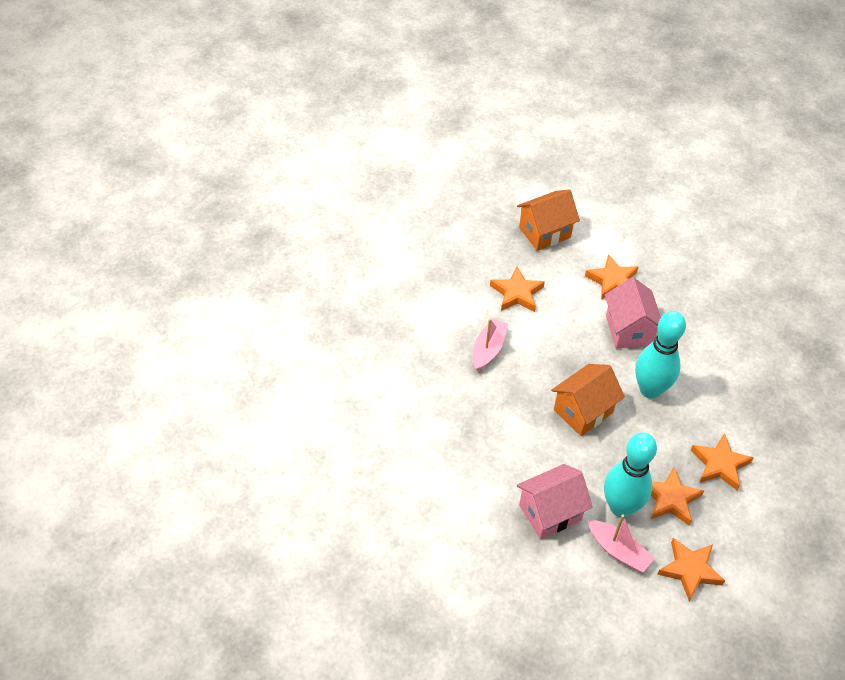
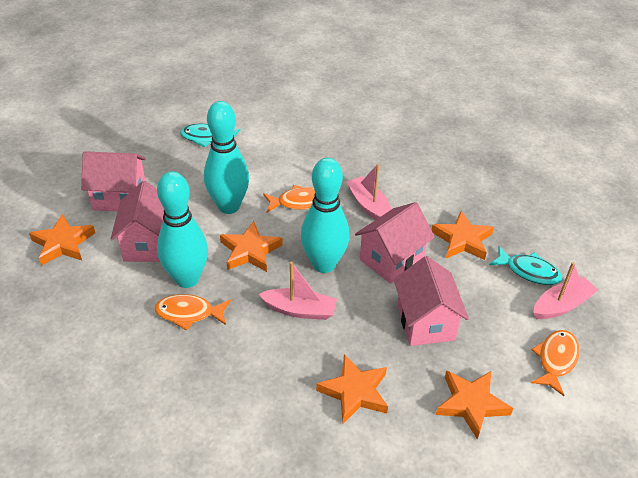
orange fish: none = 0 -> [154,294,231,330] [263,185,315,213] [531,330,580,396] = 3
orange house: [517,189,580,251] [551,364,625,436] = 2 -> none = 0
pink boat: [473,318,508,371] [588,515,655,572] = 2 -> [259,262,337,320] [347,164,391,220] [533,262,598,319] = 3
pink house: [517,464,593,539] [605,277,661,349] = 2 -> [81,151,146,211] [110,181,164,262] [355,202,435,284] [394,256,469,346] = 4
turquoise bowling pin: [604,432,657,517] [635,311,686,399] = 2 -> [157,171,208,288] [204,101,249,214] [301,158,350,273] = 3
turquoise fish: none = 0 -> [180,124,240,147] [489,246,562,285] = 2

